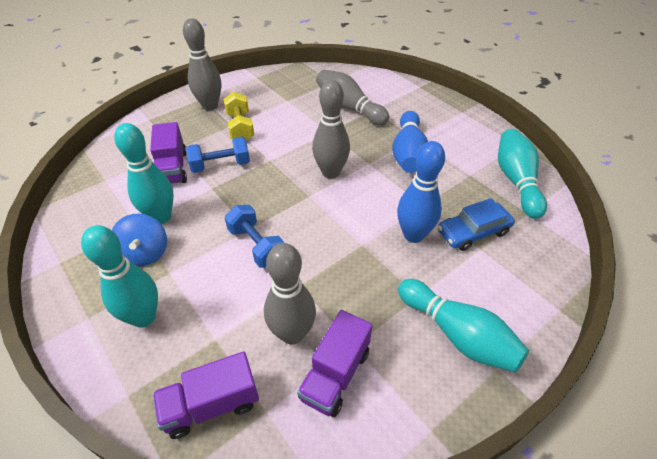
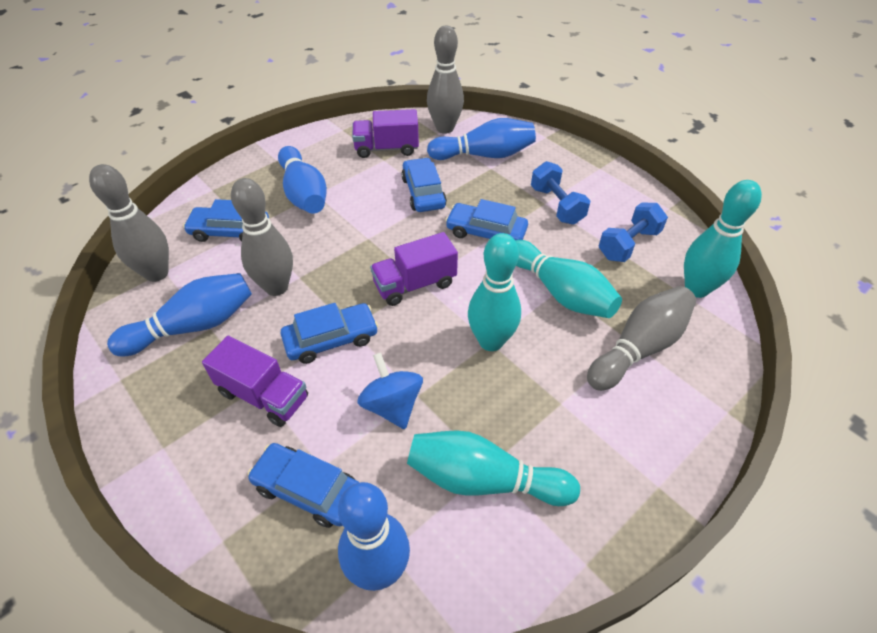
blue bowling pin: [392,111,428,173] [397,141,445,243] = 2 -> [107,273,252,356] [278,146,327,214] [338,482,410,591] [427,118,536,160] = 4
blue car: [438,198,515,251] = 1 -> [183,199,269,242] [248,443,360,528] [280,303,378,364] [401,158,447,212] [445,199,528,240] = 5
yellow dumbbell: [224,92,254,140] = 1 -> none = 0

